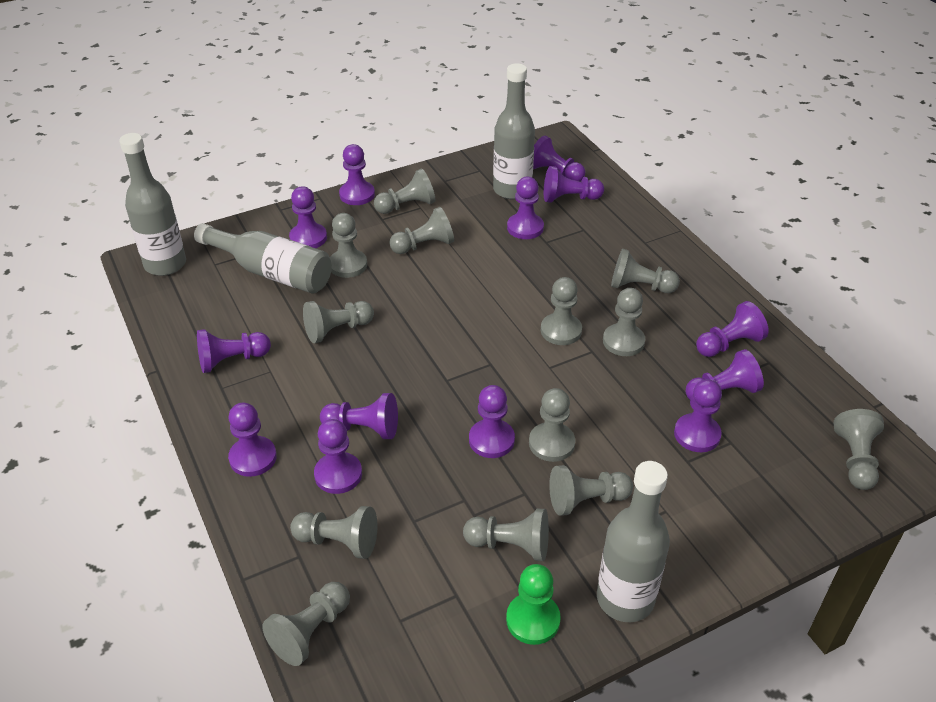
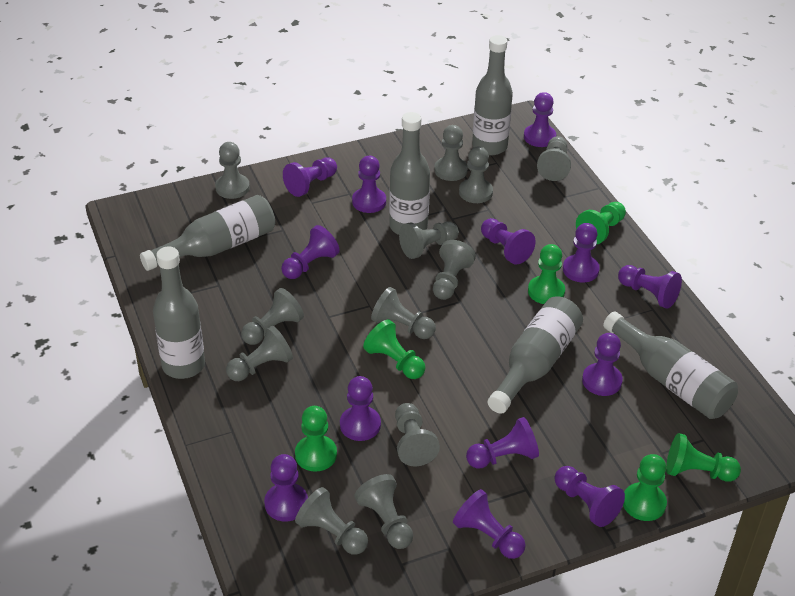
green pawn: [506,564,561,645] = 1 -> [295,406,337,472] [363,320,425,379] [528,244,565,304] [576,202,626,244] [623,454,667,521] [666,433,741,482] = 6
grey bottle: [119,133,186,276] [194,223,332,293] [493,63,535,199] [597,461,670,622] = 4 -> [140,195,275,271] [153,246,205,379] [389,112,430,235] [472,35,513,156] [488,296,583,414] [603,312,738,419] = 6
grey pawn: [262,582,350,666] [290,506,377,559] [303,301,374,343] [330,213,367,278] [374,168,435,214] [389,207,454,254] [463,509,549,561] [529,388,575,462] [541,277,582,345] [549,465,633,516] [603,288,645,356] [611,249,680,293] [834,409,884,490] = 13 -> [215,142,250,199] [226,326,293,381] [241,288,304,345] [295,487,368,554] [354,474,413,549] [371,287,436,339] [395,403,440,466] [399,221,459,259] [433,240,476,300] [434,125,468,181] [459,146,493,203] [537,136,571,181] = 12

